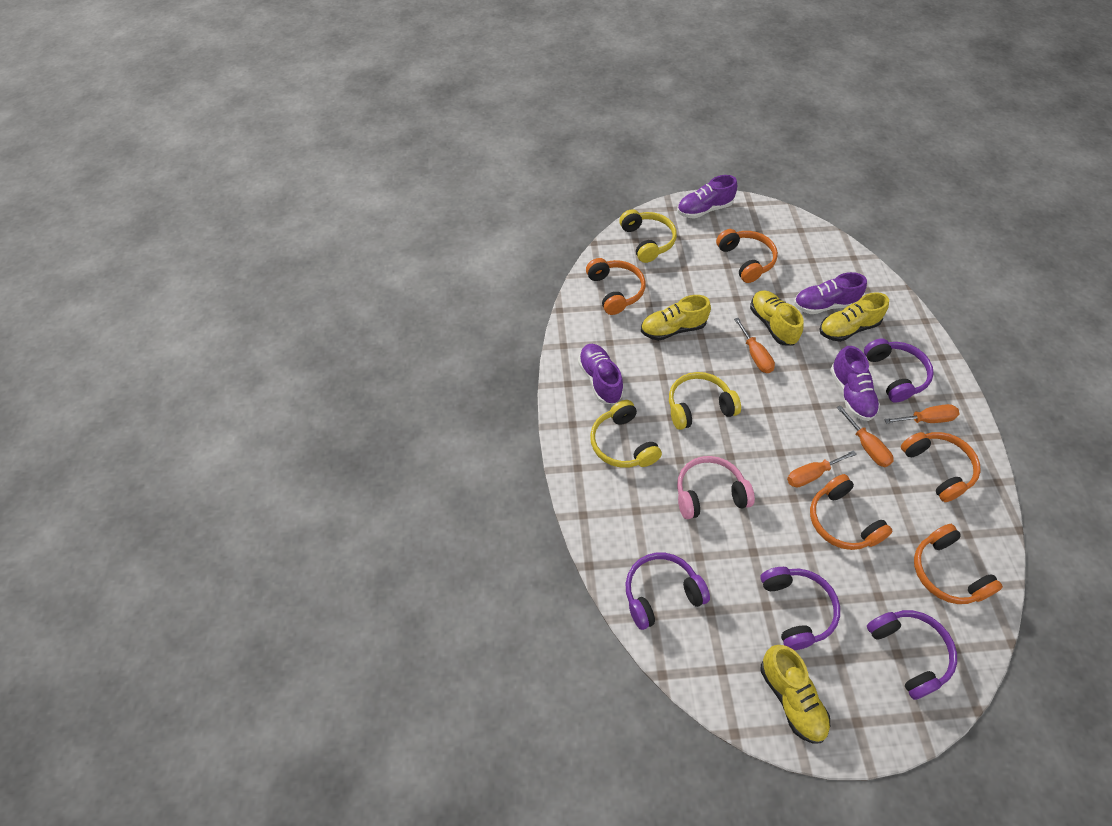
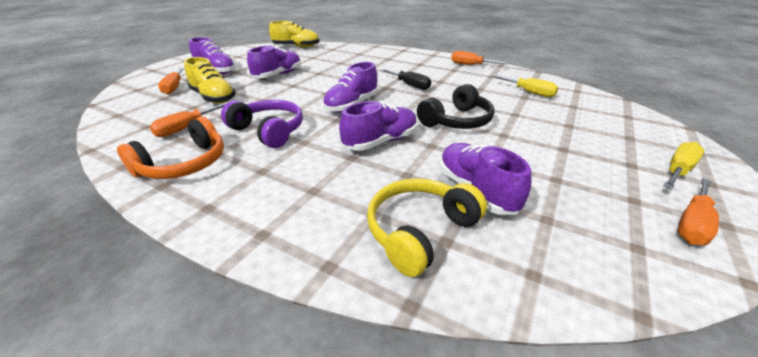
black headphones: none = 0 -> [417,84,494,129] = 1
black screwdriver: none = 0 -> [380,69,431,90] = 1
orange headphones: [586,258,645,315] [716,229,778,283] [810,474,892,550] [901,432,981,502] [914,524,1003,604] = 5 -> [117,116,224,179] = 1
pink headphones: [677,456,755,519] = 1 -> none = 0
purple headphones: [626,553,710,630] [760,567,840,650] [864,338,934,402] [867,610,957,700] = 4 -> [221,100,303,148] = 1
purple shoe: [578,344,623,404] [677,175,737,219] [794,272,867,314] [830,346,880,421] = 4 -> [189,37,236,74] [247,45,301,78] [323,62,378,113] [339,101,417,151] [440,143,532,215] = 5
yellow headphones: [590,400,662,468] [619,209,677,263] [669,372,741,430] = 3 -> [367,178,487,277] = 1
yellow screwdriver: none = 0 -> [492,75,558,97] [664,142,705,189] = 2
yellow shoe: [641,295,711,341] [750,290,803,346] [760,645,830,743] [819,292,889,342] = 4 -> [184,57,236,104] [269,21,319,48] = 2

